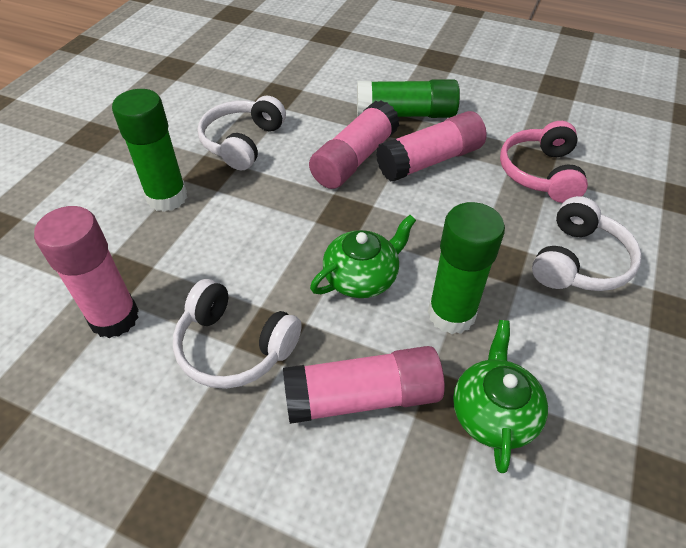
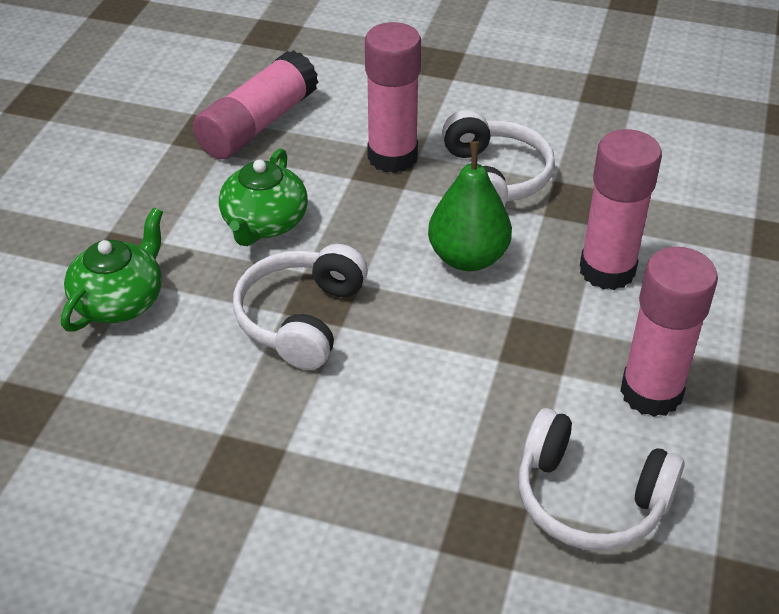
green glue stick: [112,89,187,212] [357,79,460,118] [428,202,505,334] = 3 -> none = 0
green pear: none = 0 -> [428,141,512,271] = 1
pink headphones: [500,121,588,203] = 1 -> none = 0

